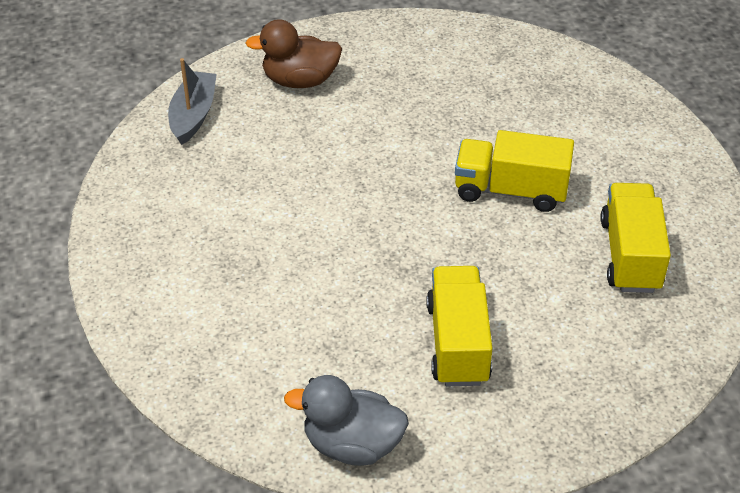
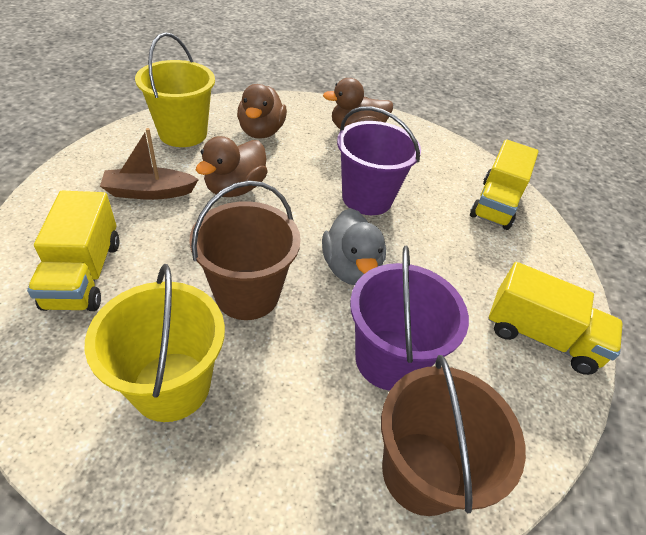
brown boat: none = 0 -> [100,128,199,200] = 1
brown bucket: none = 0 -> [189,180,301,320] [381,355,526,516] = 2
brown duck: [246,19,342,88] = 1 -> [196,136,268,197] [237,84,287,139] [323,78,393,129] = 3
grey boat: [168,58,217,145] = 1 -> none = 0
purple bucket: none = 0 -> [337,106,421,215] [350,246,469,391] = 2
yellow bucket: none = 0 -> [85,264,225,422] [135,32,215,147] = 2

